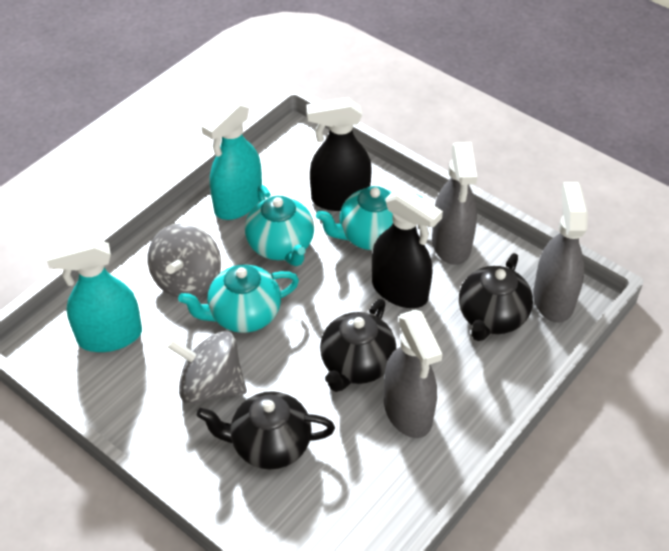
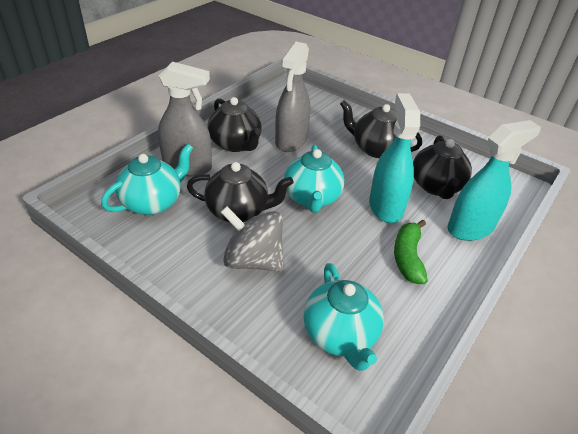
black spray bottle: [306,97,372,211] [372,187,443,308] = 2 -> none = 0
black teapot: [197,391,335,469] [320,299,396,392] [459,253,533,341] = 3 -> [187,162,294,222] [207,97,262,152] [340,100,422,158] [413,135,472,199] = 4
green banana: none = 0 -> [394,220,428,284] = 1
grey spinning top: [148,223,221,298] [167,331,247,404] = 2 -> [221,206,284,272] = 1
grey spray bottle: [384,310,443,438] [432,142,477,265] [533,182,588,323] = 3 -> [158,61,212,177] [275,42,310,152] = 2

